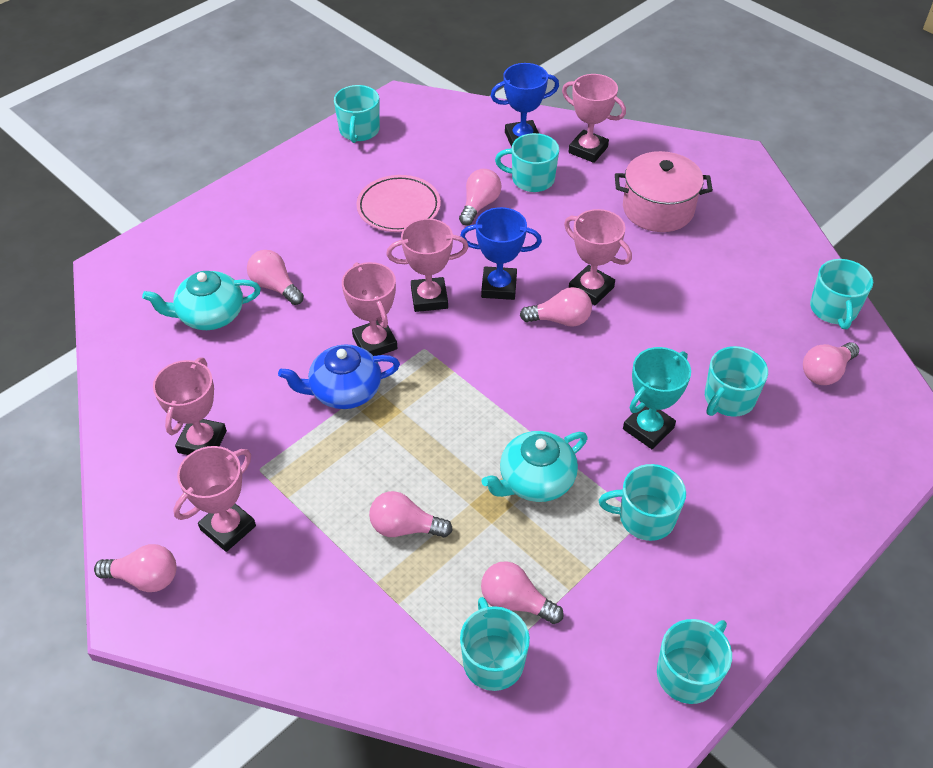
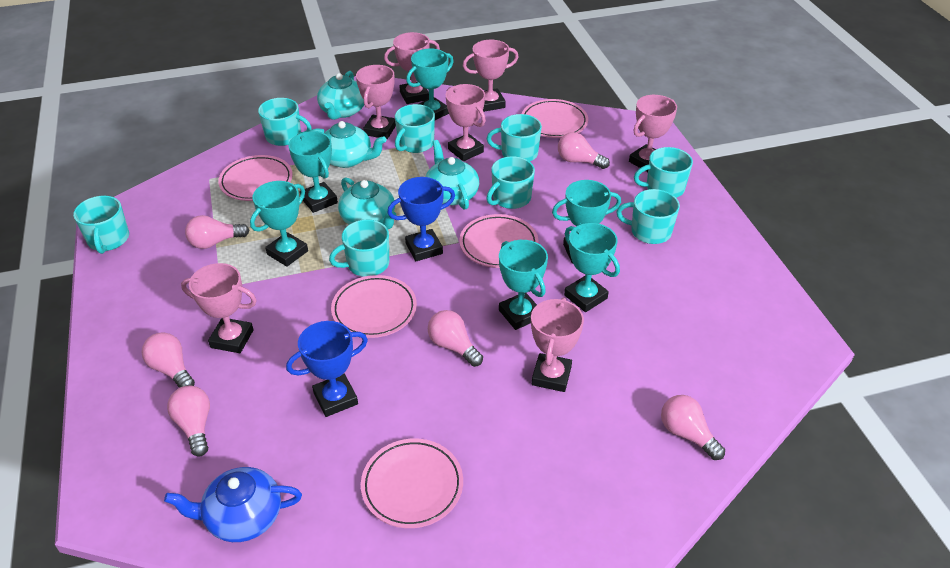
pink light bulb: [94,544,177,592] [247,250,304,305] [369,491,453,538] [459,169,501,225] [481,561,564,624] [520,287,592,327] [803,342,859,385] = 7 -> [142,332,195,388] [167,386,210,457] [185,215,249,249] [428,310,483,367] [558,132,610,169] [661,395,725,460] = 6
pink plate: [356,175,441,232] = 1 -> [218,155,293,201] [331,275,417,338] [361,439,463,528] [459,214,538,268] [522,99,588,138] = 5
pink pot: [615,151,713,232] = 1 -> none = 0
pink trophy: [153,357,227,455] [173,446,256,552] [342,262,397,356] [386,218,468,312] [562,74,626,163] [564,209,632,305] = 6 -> [181,263,257,353] [356,65,396,139] [384,32,440,104] [446,84,486,161] [463,40,519,112] [531,298,584,392] [629,95,677,172] = 7
turquoise mug: [334,85,380,143] [460,597,530,691] [495,133,559,192] [599,464,686,541] [657,619,732,704] [705,346,768,417] [810,259,873,329] = 7 -> [73,196,129,254] [258,98,312,146] [329,219,389,277] [395,104,435,153] [486,156,535,209] [487,114,542,161] [616,189,680,244] [634,147,693,198] = 8
turquoise teapot: [142,271,261,330] [482,431,587,502] = 2 -> [311,121,386,168] [317,71,364,120] [338,177,396,229] [425,140,479,210] = 4
turquoise trophy: [623,347,691,449] = 1 -> [250,181,308,267] [288,131,338,213] [406,48,454,120] [499,240,548,330] [552,180,621,264] [564,223,620,312] = 6

